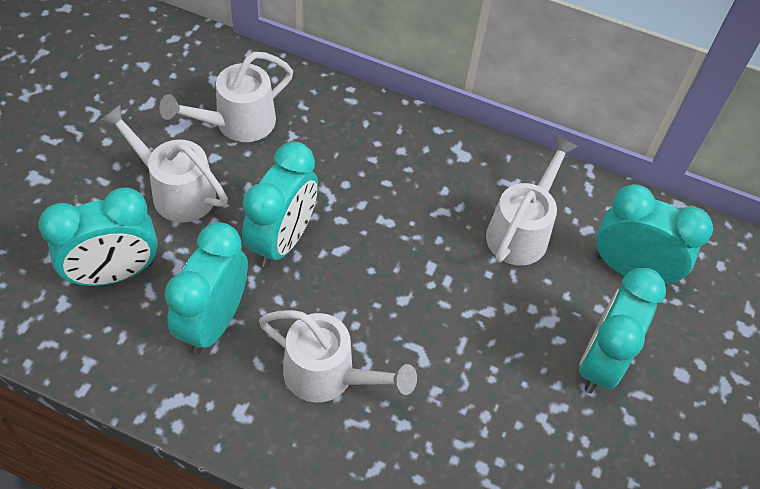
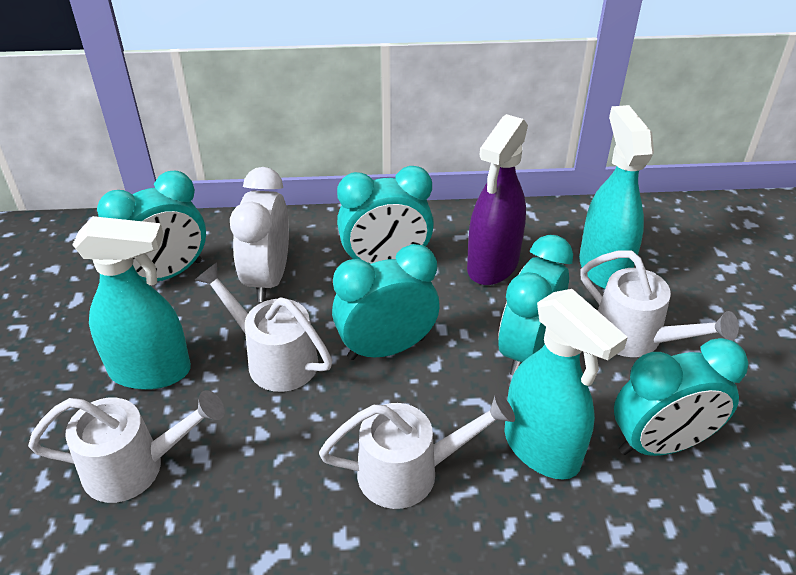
purple spray bottle: none = 0 -> [467,114,528,285] = 1
turquoise spray bottle: none = 0 -> [72,216,191,390] [504,289,628,480] [579,105,654,289] = 3
white clock: none = 0 -> [230,167,289,302] = 1

